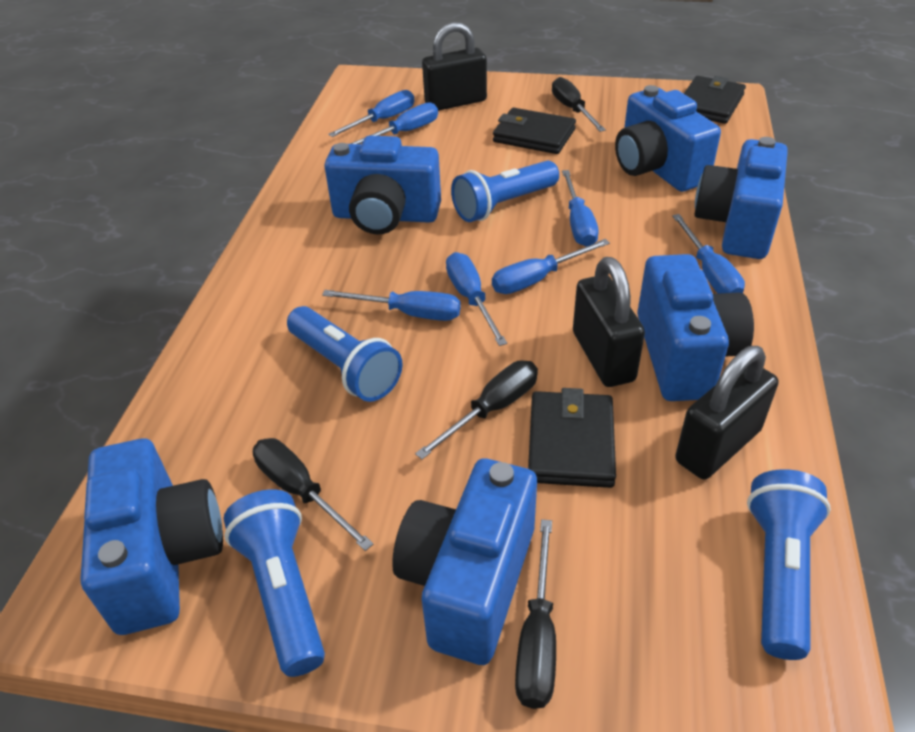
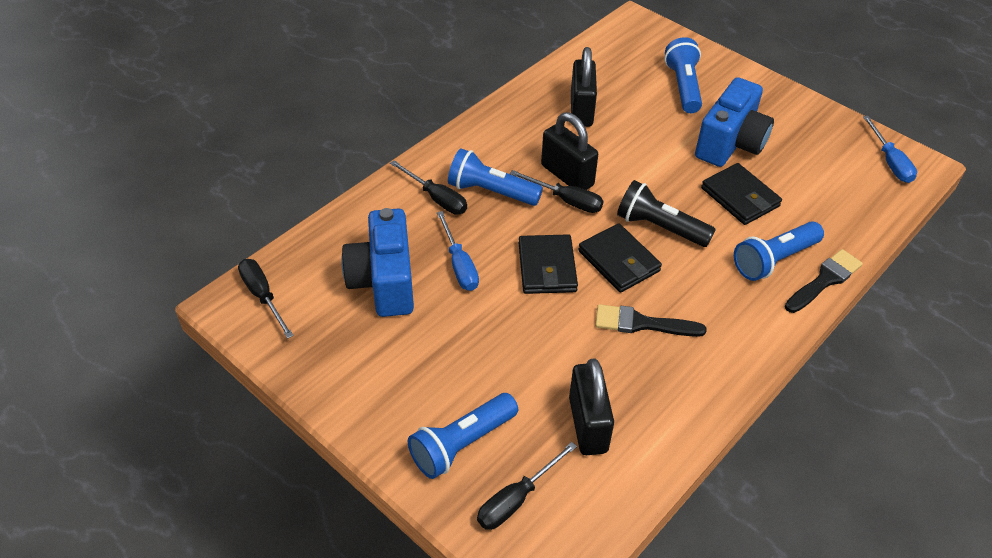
black brush: none = 0 -> [595,304,707,337] [785,249,863,313] = 2
black flashlight: none = 0 -> [617,180,716,247] = 1
blue camera: [80,438,223,635] [325,135,441,235] [392,458,537,665] [615,85,721,192] [637,254,754,401] [694,137,788,259] = 6 -> [341,208,414,317] [695,77,774,167] = 2
blue screwdriver: [322,290,461,321] [328,90,414,137] [350,102,438,144] [446,252,507,346] [492,239,610,294] [562,170,599,247] [672,214,745,294] = 7 -> [437,211,479,291] [863,116,917,183] = 2

